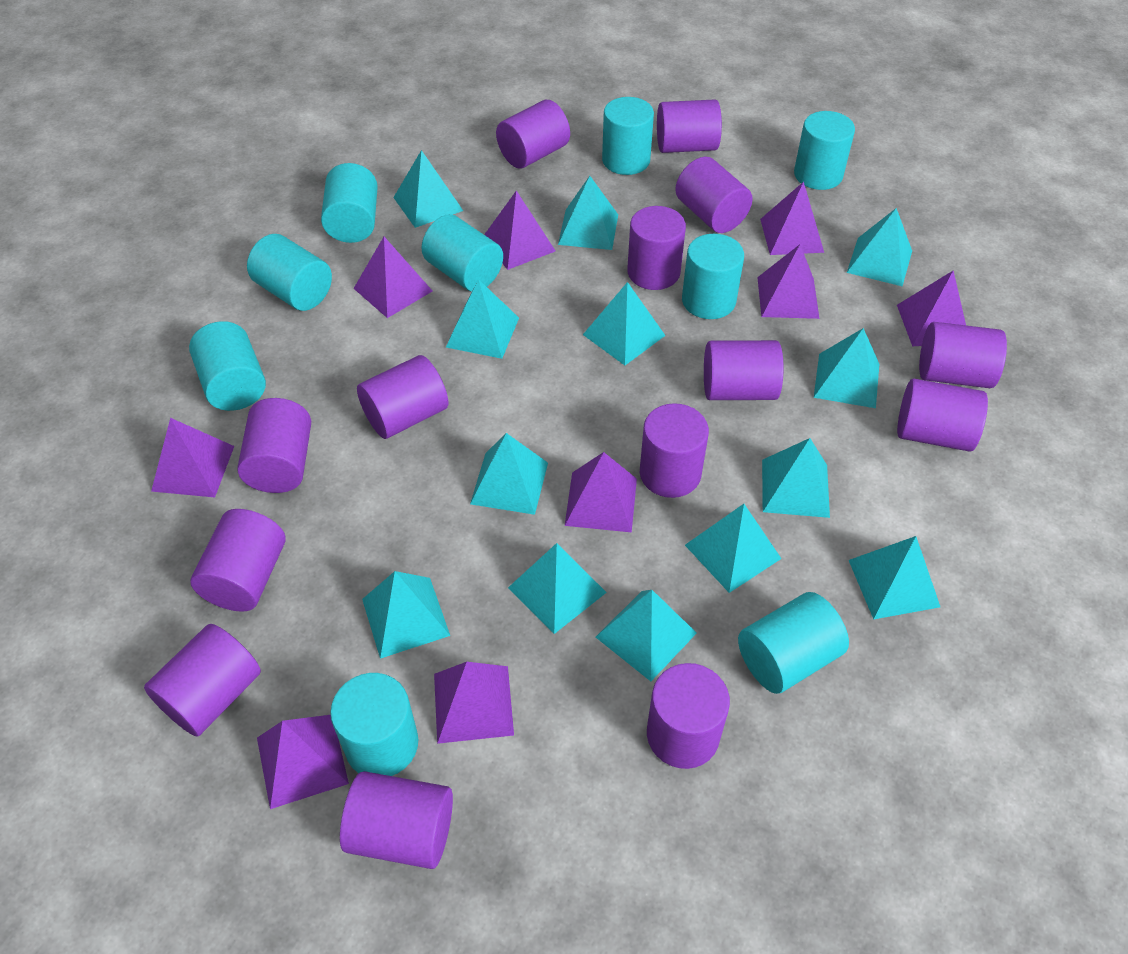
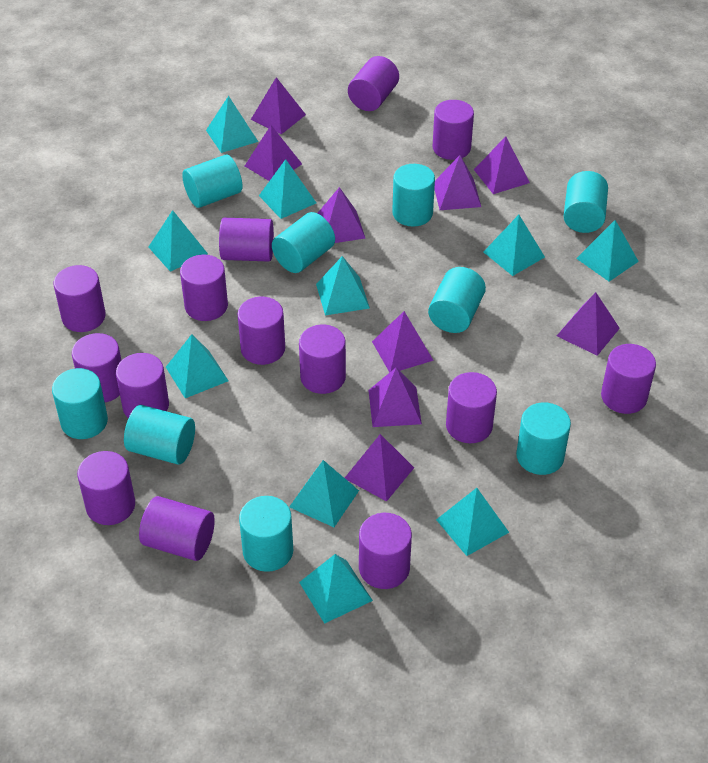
turquoise pyramid: [362,571,450,659] [393,150,463,228] [446,279,519,359] [470,433,548,515] [508,543,607,634] [558,176,618,250] [583,282,666,365] [596,590,697,681] [685,504,781,593] [762,438,830,518] [814,328,879,408] [847,208,912,286] [849,536,940,619] = 13 -> [149,210,208,272] [166,334,229,398] [206,96,258,153] [259,159,316,219] [289,460,359,527] [299,554,373,624] [316,256,370,315] [436,488,509,556] [483,215,545,276] [576,220,639,281] = 10

